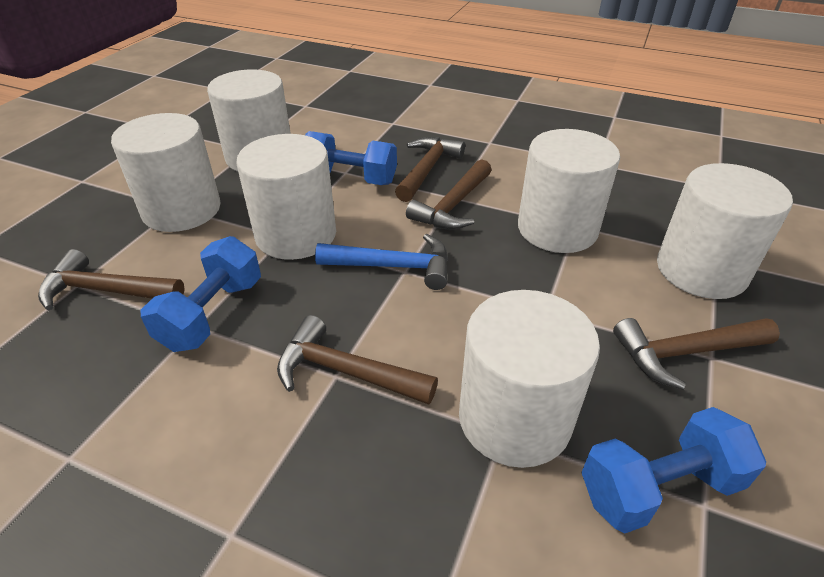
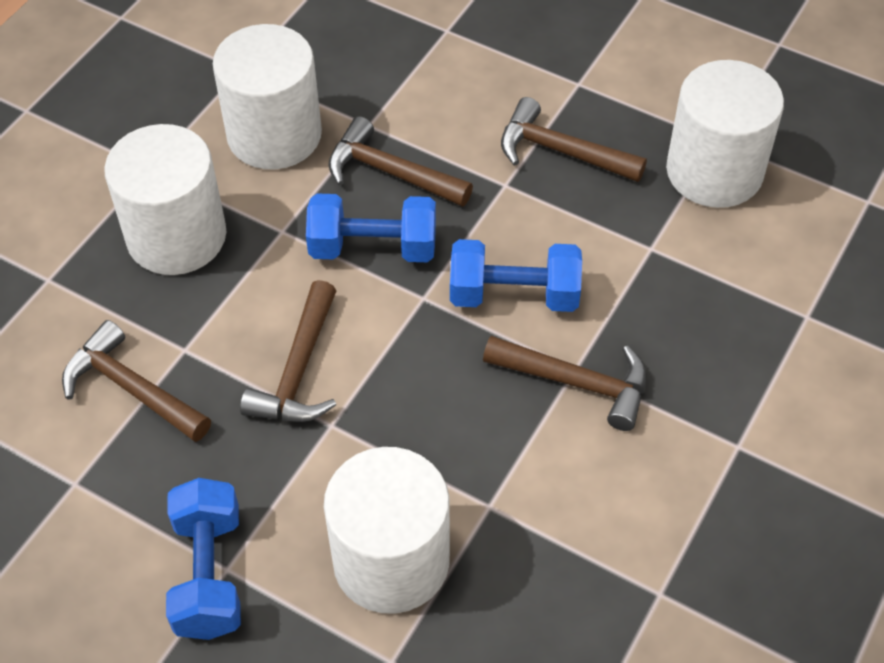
blue hammer: [315,234,448,290] = 1 -> none = 0
white cylinder: [111,113,221,232] [207,70,291,171] [236,134,336,260] [459,290,600,468] [518,129,620,253] [657,163,793,299] = 6 -> [104,124,226,275] [213,24,322,169] [324,447,450,614] [666,60,784,208] = 4

